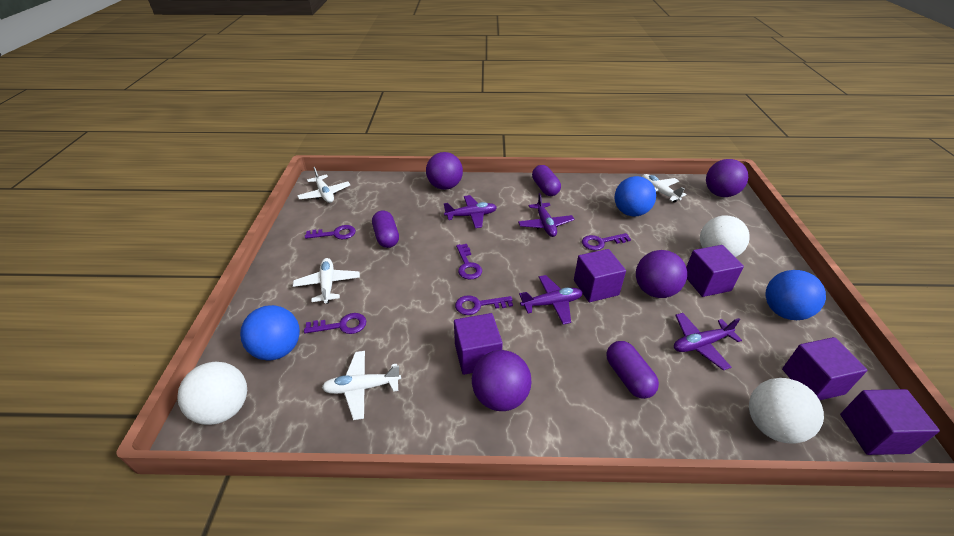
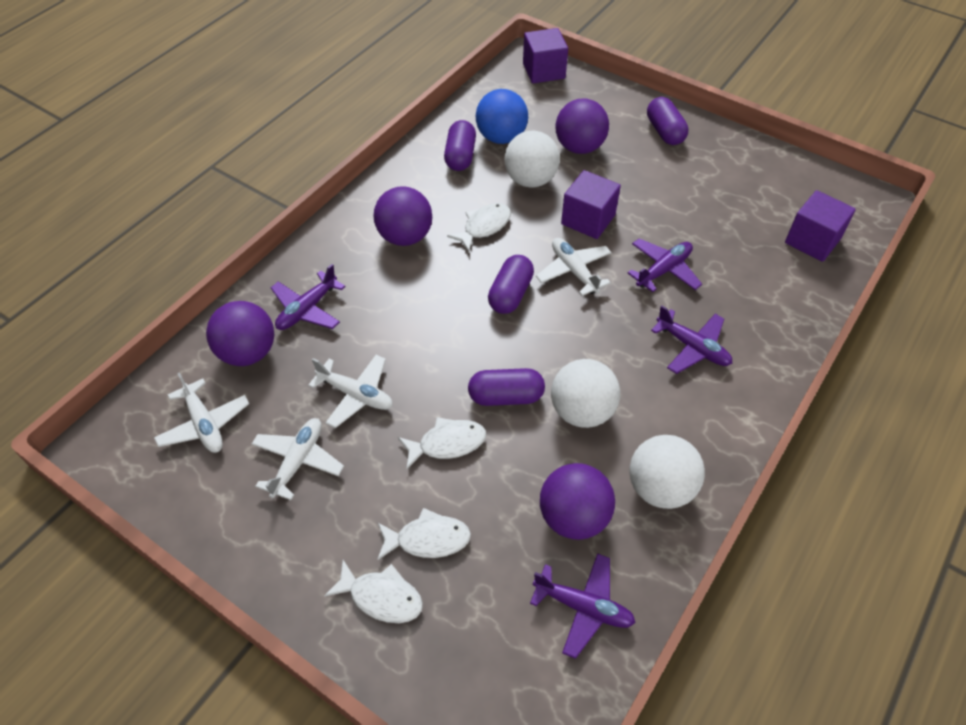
blue ball: [240,305,300,361] [615,176,656,216] [765,270,826,320] = 3 -> [476,89,528,144] = 1
purple capsule: [372,210,399,248] [532,165,561,196] [606,341,659,399] = 3 -> [444,120,476,171] [468,368,545,406] [488,255,534,314] [647,97,688,145] = 4
purple cube: [454,313,503,375] [574,249,626,302] [686,245,744,297] [782,337,867,400] [840,389,940,455] = 5 -> [523,28,568,83] [561,170,621,239] [785,190,856,262] = 3
purple key: [304,313,366,334] [305,225,356,239] [455,295,513,315] [456,244,482,280] [582,233,631,250] = 5 -> none = 0
white fish: none = 0 -> [324,560,423,623] [377,508,471,561] [398,417,486,469] [447,203,511,252] = 4

